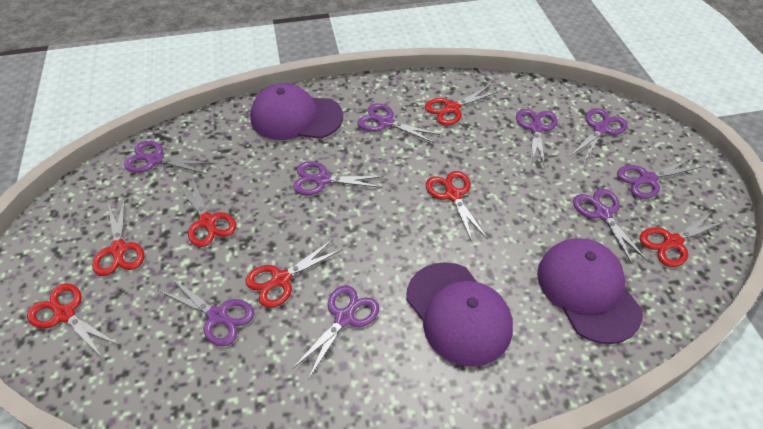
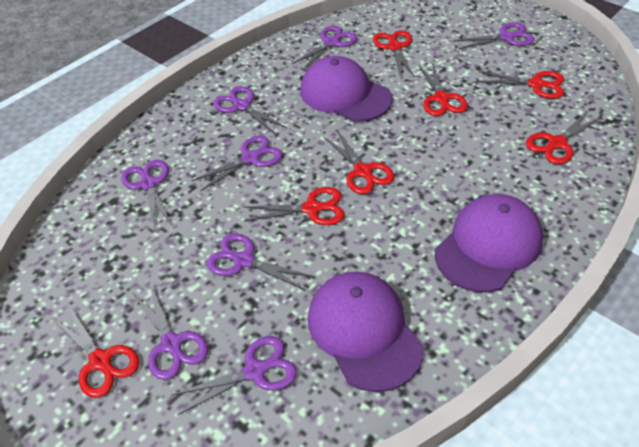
purple scissors: [124,141,213,174] [159,277,255,346] [292,285,379,380] [293,161,384,195] [358,103,440,143] [516,109,558,167] [571,108,627,162] [573,189,647,264] [617,157,703,199] = 9 -> [121,160,171,228] [132,284,208,380] [171,336,297,415] [191,136,283,191] [206,233,314,290] [213,86,287,134] [292,26,357,70] [454,22,535,49] = 8

